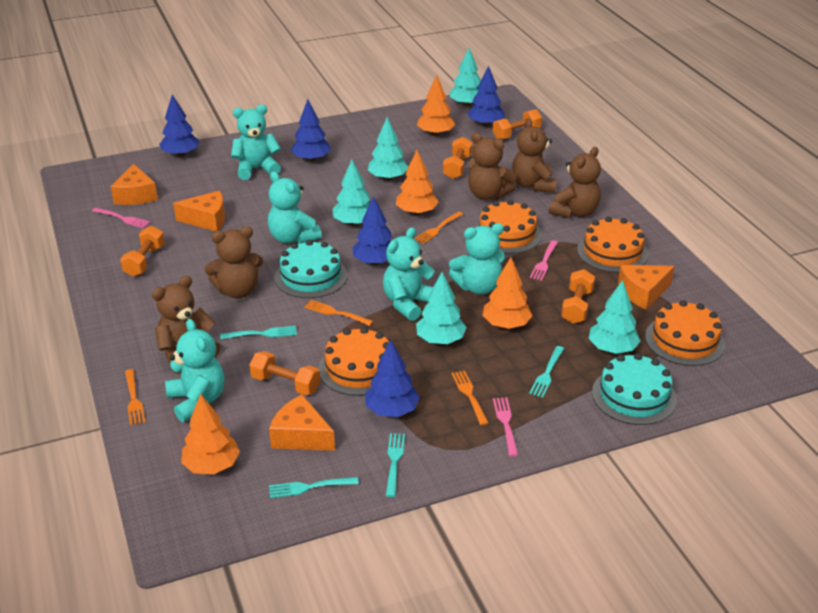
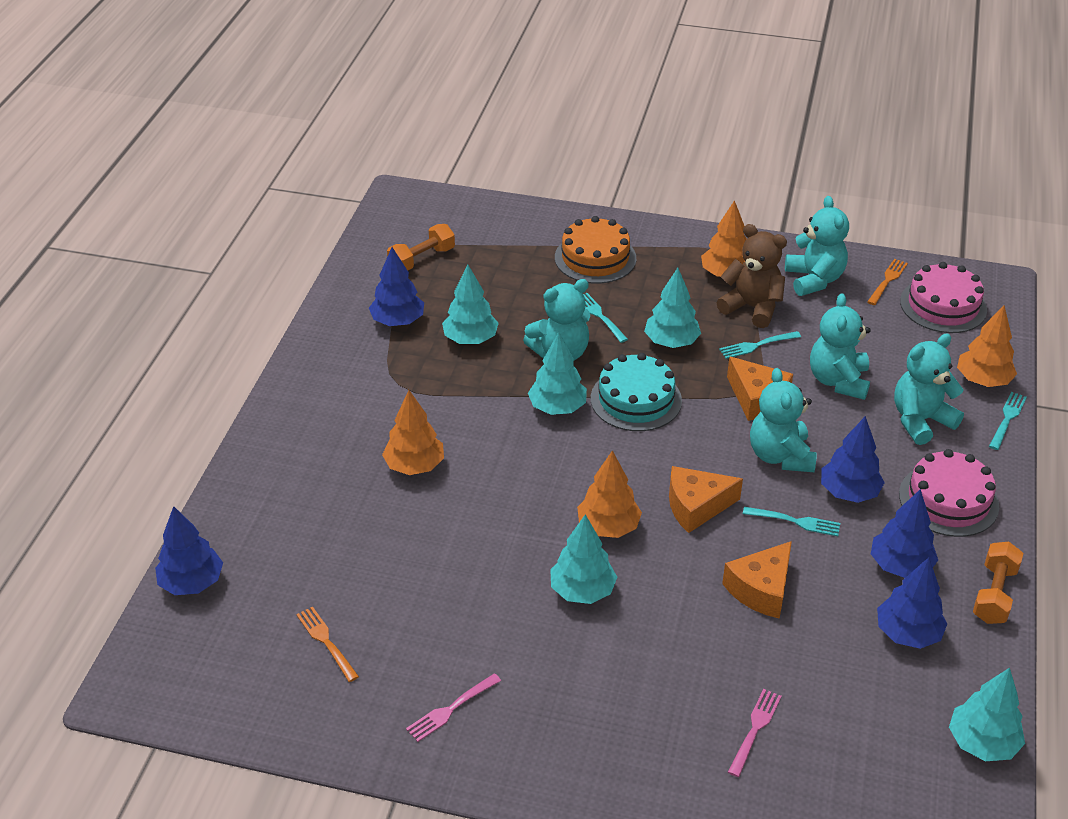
brown teddy bear: [152,276,221,374] [204,226,263,298] [468,133,516,200] [512,118,557,192] [549,147,601,218] = 5 -> [716,224,787,328] = 1
orange cake: [318,327,389,396] [474,200,542,254] [577,217,648,273] [645,300,725,366] = 4 -> [555,216,636,284] = 1
orange cheese: [111,164,158,205] [173,191,225,232] [269,395,335,451] [618,265,675,310] = 4 -> [669,466,743,533] [722,541,792,619] [727,356,793,421] = 3
orange dumbbell: [120,226,165,277] [249,351,320,395] [443,137,473,179] [493,109,542,140] [561,269,595,324] = 5 -> [387,224,455,270] [973,542,1023,624] = 2
orange fork: [125,369,145,425] [304,300,373,326] [415,212,463,244] [451,370,489,425] = 4 -> [296,607,359,682] [867,259,908,305] = 2
pink cake: none = 0 -> [899,449,999,537] [900,262,987,333] = 2
pink fork: [92,208,150,228] [493,397,518,457] [530,240,558,281] = 3 -> [406,673,501,742] [728,689,782,777] = 2
turquoise cake: [275,240,347,298] [592,353,677,425] = 2 -> [591,353,682,431] = 1

